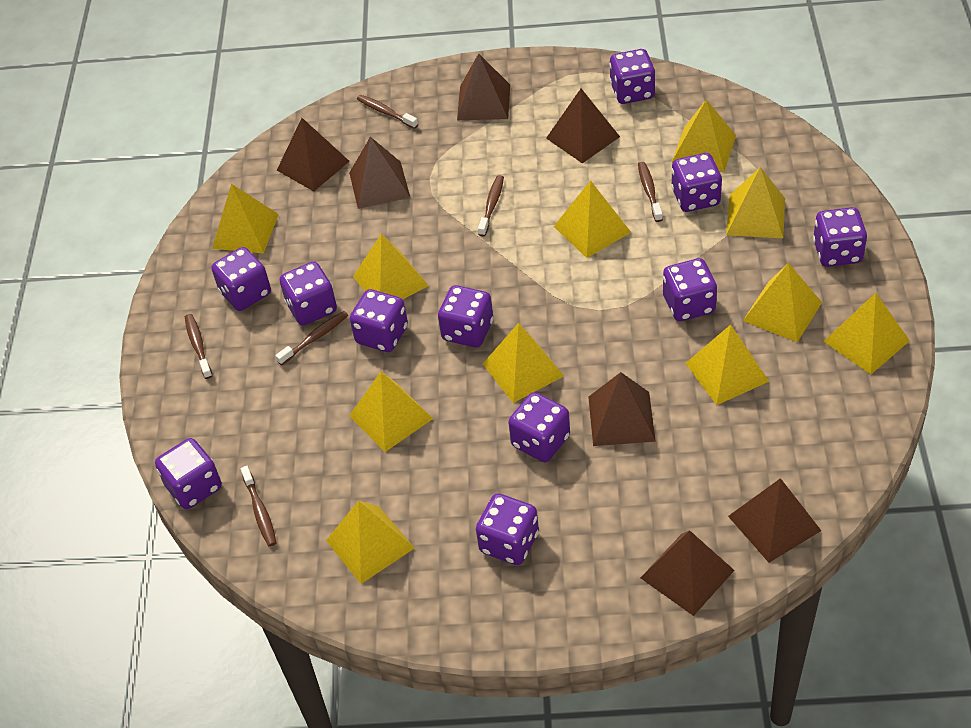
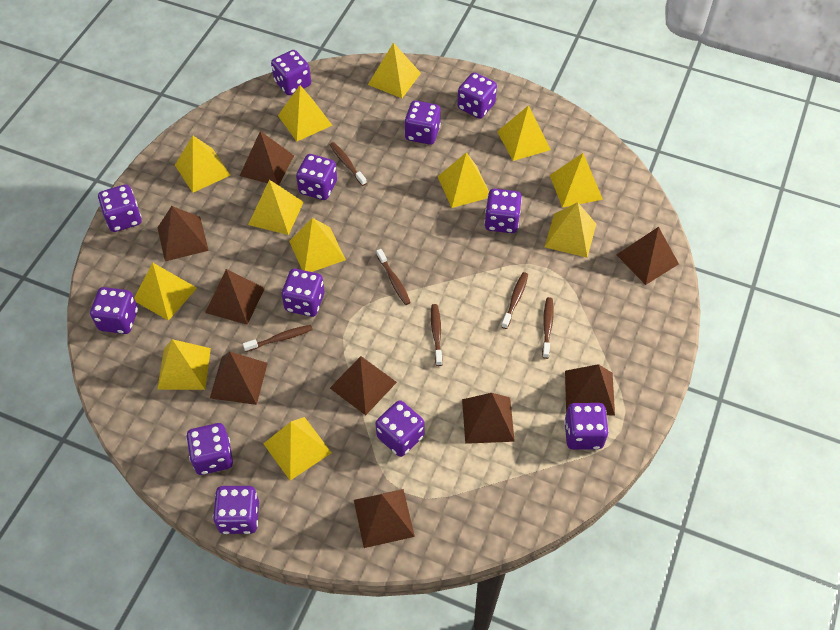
brown pyramid: [277,118,350,191] [349,137,410,209] [457,53,510,120] [546,89,620,163] [588,372,656,446] [641,530,735,616] [728,478,821,563] = 7 -> [157,206,209,261] [205,269,265,325] [210,351,268,405] [240,131,294,185] [330,356,397,415] [354,489,415,548] [462,393,515,444] [565,364,615,416] [617,227,679,285] = 9
purple dice: [155,438,222,509] [211,247,271,311] [280,261,337,326] [350,289,408,352] [438,285,493,347] [476,493,539,565] [508,392,570,462] [609,49,655,104] [663,258,717,321] [671,153,722,212] [813,207,867,267] = 11 -> [90,287,138,334] [98,184,142,232] [186,423,233,475] [213,486,259,534] [271,50,311,95] [281,269,325,317] [296,154,337,200] [375,400,425,457] [404,101,441,145] [457,72,497,119] [484,189,522,233] [564,403,609,450] = 12
yellow pyramid: [212,184,279,253] [326,501,414,584] [349,372,433,452] [353,234,429,299] [483,323,564,403] [554,180,631,258] [671,99,736,172] [685,325,769,405] [726,167,785,239] [743,263,822,342] [823,293,910,374] = 11 -> [134,263,197,321] [157,339,211,390] [175,136,230,193] [248,180,304,235] [263,417,332,481] [278,85,332,141] [289,218,346,272] [368,42,421,98] [438,152,489,208] [497,105,551,161] [545,202,596,258] [550,153,603,208] = 12

